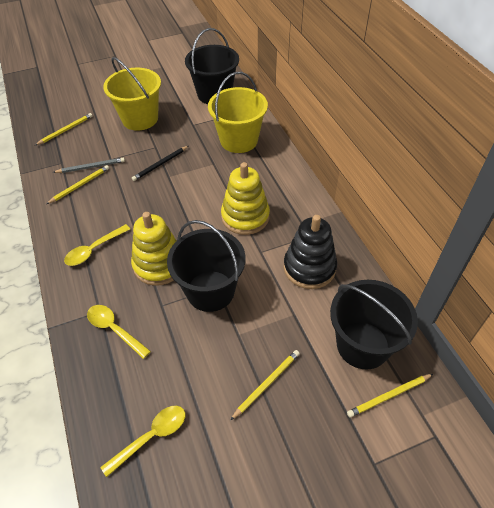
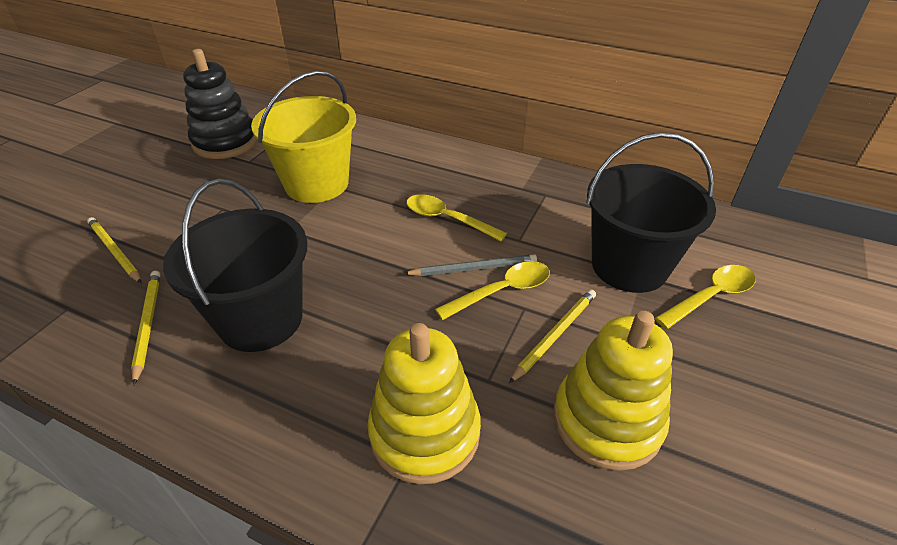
black bucket: [167,220,246,312] [185,28,239,104] [330,280,418,369] = 3 -> [163,179,307,352] [586,132,716,293] = 2
black pencil: [132,146,188,181] = 1 -> none = 0
yellow bucket: [103,57,161,131] [208,72,268,153] = 2 -> [251,71,356,203] = 1
yellow pencil: [35,113,92,145] [46,165,109,204] [231,350,300,420] [347,374,433,418] = 4 -> [87,217,141,283] [131,271,160,385] [509,289,596,383] = 3

